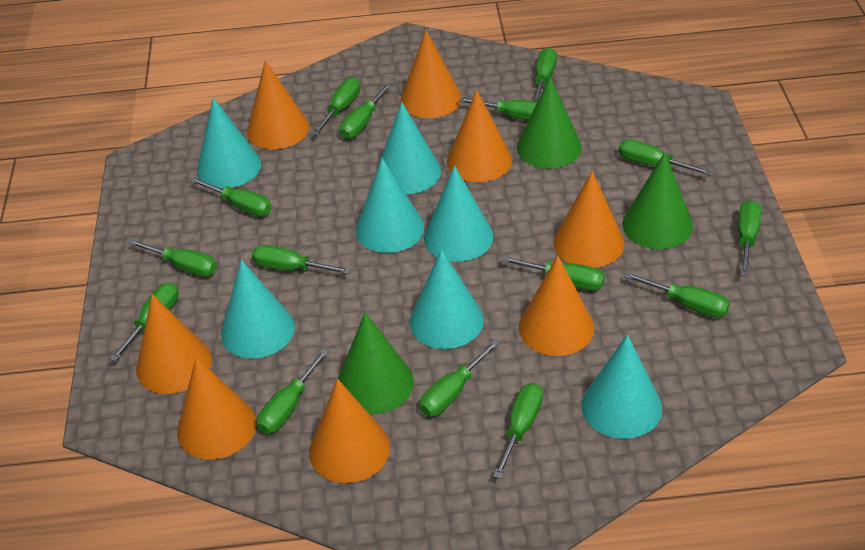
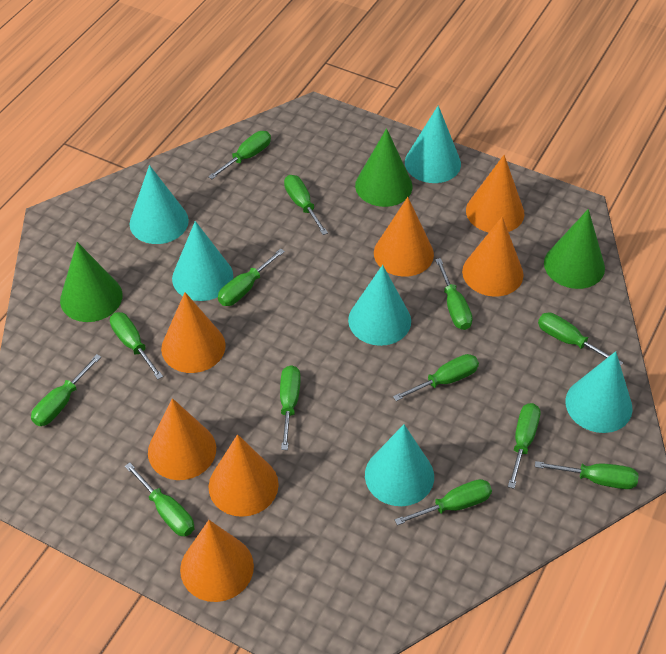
green screwdriver: [110,282,179,362] [128,239,217,277] [190,177,272,216] [252,245,351,274] [257,349,329,434] [312,78,360,135] [340,82,392,139] [420,340,500,416] [459,98,537,121] [493,383,543,479] [501,256,605,290] [533,48,557,102] [619,139,713,176] [624,272,730,318] [738,200,761,276] = 15 -> [31,354,101,426] [110,312,163,379] [125,463,194,536] [208,131,271,179] [218,248,285,306] [280,365,301,450] [284,175,328,235] [393,354,479,401] [395,479,492,525] [435,258,473,330] [508,403,540,489] [535,461,638,489] [538,313,623,366] = 13
orange cone: [136,294,212,394] [177,357,256,460] [247,60,309,149] [309,379,390,483] [400,30,462,118] [447,90,512,182] [519,255,594,356] [554,171,624,268] = 8 -> [148,398,216,480] [161,292,226,373] [180,520,254,602] [208,434,279,517] [374,197,434,277] [462,217,524,297] [466,155,524,232] = 7
turquoise cone: [197,97,261,188] [221,259,295,359] [356,158,424,253] [376,102,441,194] [409,249,484,349] [424,165,494,262] [581,334,662,439] = 7 -> [129,165,189,244] [172,221,233,301] [348,265,411,346] [365,424,434,506] [405,105,461,183] [565,351,633,433] = 6

